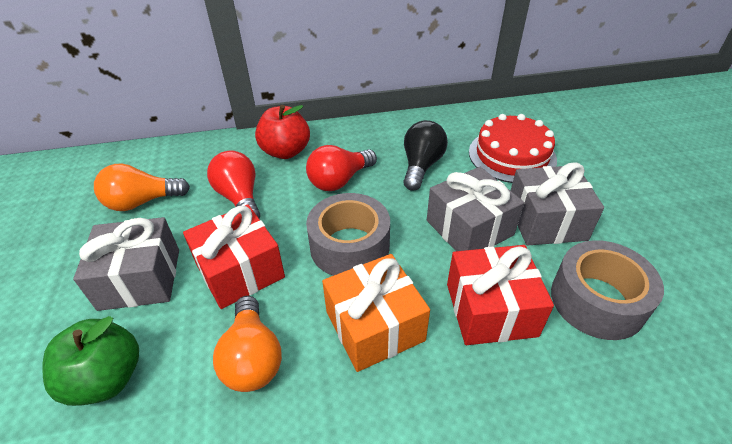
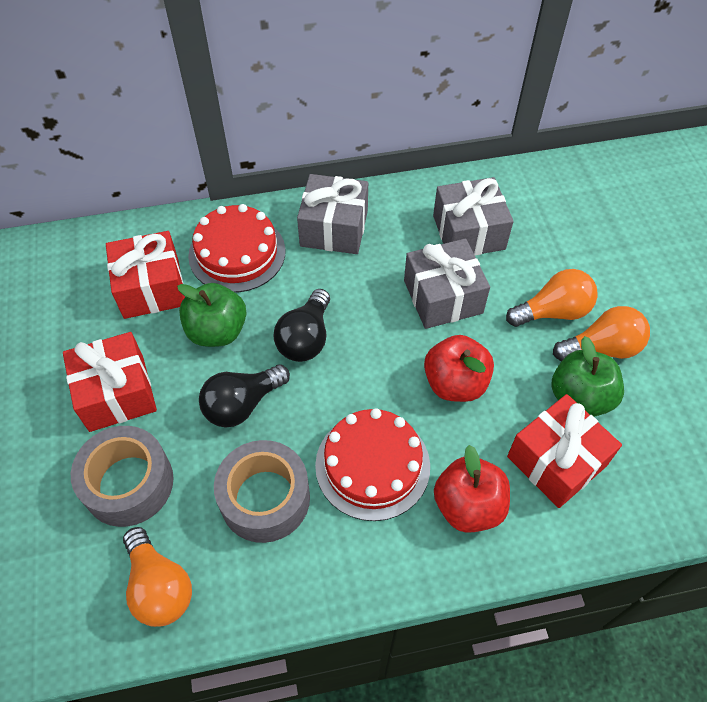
black light bulb: [403,120,448,191] = 1 -> [199,364,290,428] [273,289,330,362] = 2
green apple: [42,316,139,406] = 1 -> [177,283,247,347] [551,336,624,417] = 2
orange gift: [322,254,430,372] = 1 -> none = 0
orange light bulb: [94,164,190,211] [213,296,282,392] = 2 -> [123,527,192,627] [506,269,598,327] [553,306,650,361] = 3
red apple: [255,105,310,159] = 1 -> [424,335,494,402] [434,445,510,533] = 2
red cake: [469,114,557,183] = 1 -> [188,204,285,292] [315,408,430,521] = 2
red gift: [183,205,285,309] [447,245,554,345] = 2 -> [63,332,157,432] [106,231,185,319] [507,394,622,508] = 3
red light bulb: [207,150,260,218] [306,145,377,191] = 2 -> none = 0

